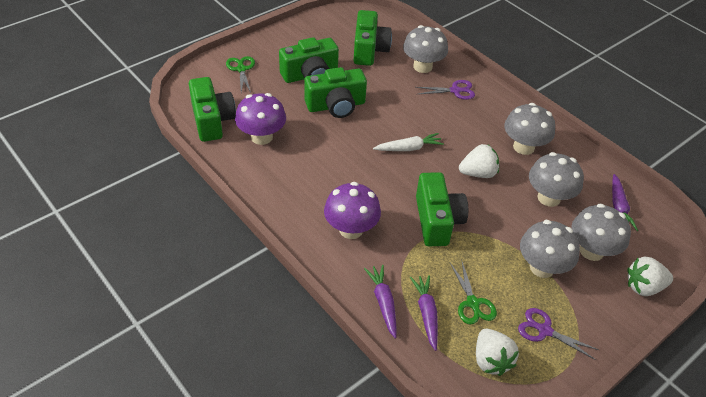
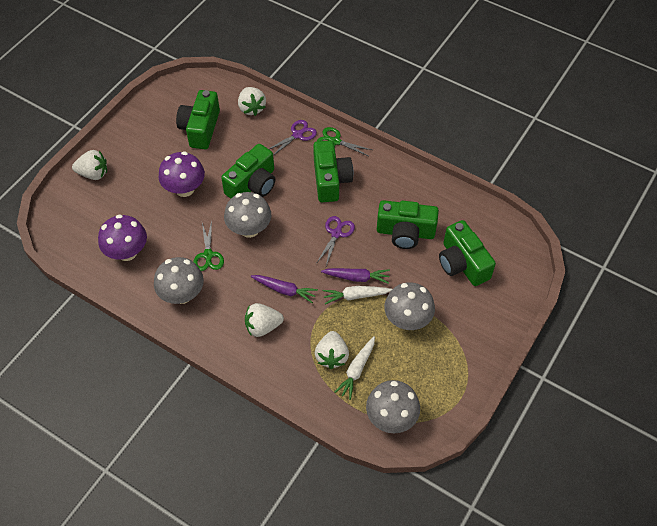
grey mushroom: [403,25,448,73] [504,103,555,155] [520,220,580,278] [529,152,584,207] [571,203,631,261] = 5 -> [154,257,204,304] [224,192,271,238] [366,380,420,433] [384,282,435,330] = 4
purple carrot: [364,265,397,339] [410,275,438,351] [612,174,638,231] = 3 -> [251,275,318,303] [321,268,390,284] = 2
white carrot: [373,133,444,151] = 1 -> [323,286,392,304] [335,336,375,400] = 2
white strawberry: [459,144,499,178] [476,329,519,376] [627,256,673,296] = 3 -> [72,150,107,180] [238,87,266,116] [245,303,284,337] [315,331,349,369] = 4

